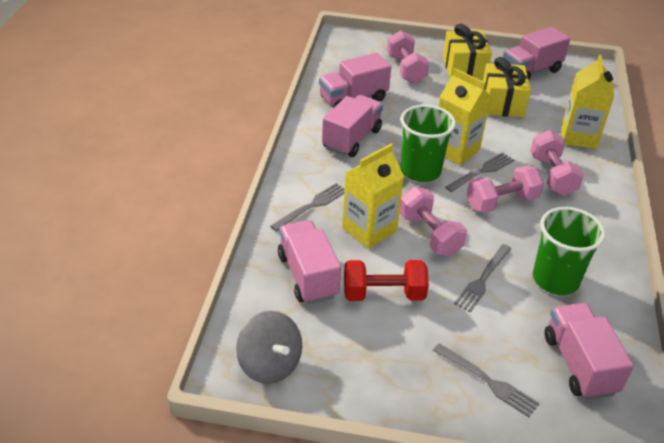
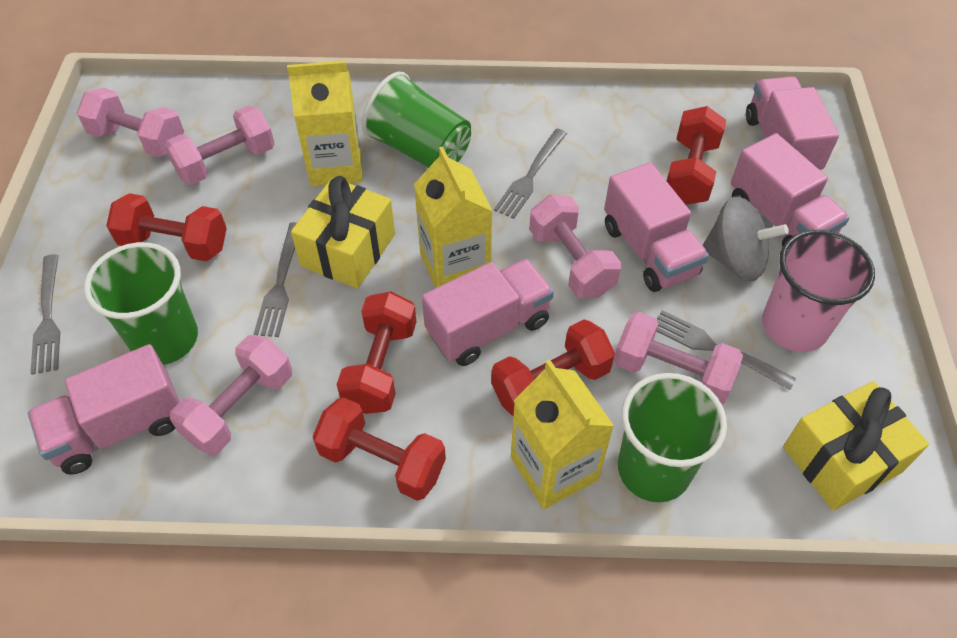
green cup: [401,105,456,182] [533,207,605,295] = 2 -> [84,242,198,365] [362,72,471,168] [618,373,727,502] = 3
pink cup: none = 0 -> [762,230,875,352] = 1
pink dumbbell: [387,30,429,83] [399,187,467,256] [467,166,544,213] [530,130,584,196] = 4 -> [77,88,184,157] [164,105,275,185] [170,335,292,455] [529,195,621,298] [614,312,743,404] = 5
red dumbbell: [344,260,429,301] = 1 -> [106,193,227,261] [313,397,446,501] [336,291,416,414] [491,319,615,416] [667,106,726,205] = 5

